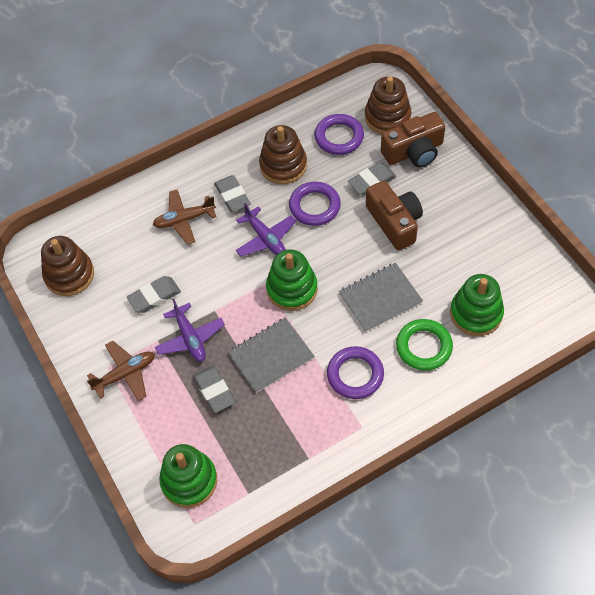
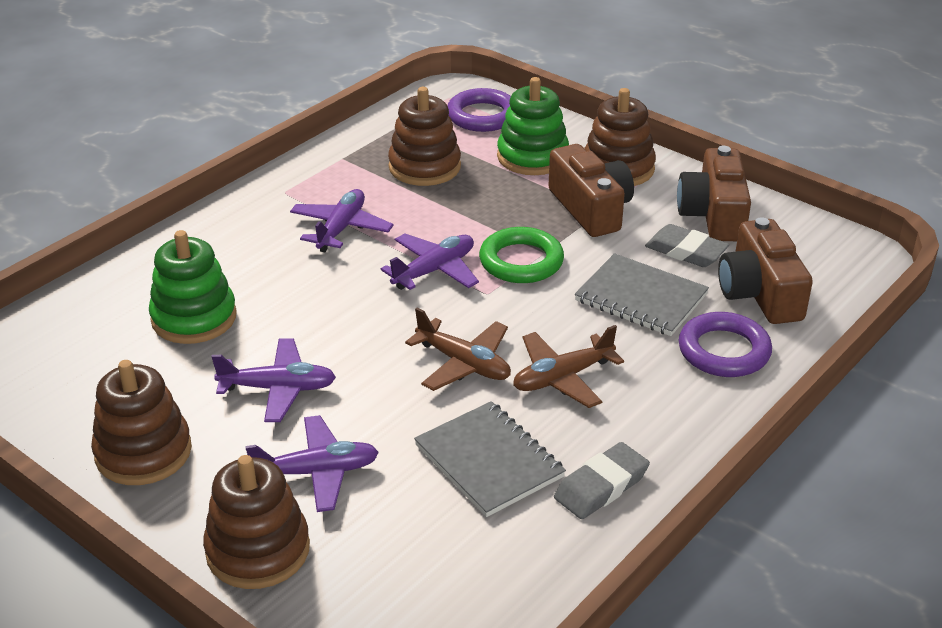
brown camera: [366,181,423,250] [381,112,445,168] = 2 -> [548,144,634,237] [677,146,751,241] [718,217,813,324] = 3
brown stacking toy: [41,236,94,296] [259,125,307,184] [365,76,411,134] = 3 -> [91,360,192,485] [203,455,310,589] [388,87,461,186] [584,88,656,186] = 4
green stacking toy: [159,444,217,508] [266,249,318,311] [450,274,504,336] = 3 -> [149,230,237,344] [497,77,569,175] = 2
grey eraser: [127,276,181,313] [193,365,235,413] [214,175,251,212] [348,162,396,196] = 4 -> [554,442,650,519] [645,224,729,267] = 2
purple plane: [155,298,225,362] [236,203,296,257] = 2 -> [211,339,336,422] [245,415,379,512] [290,189,394,252] [381,234,479,290] = 4
purple ring: [289,182,341,226] [315,114,364,155] [327,346,384,399] = 3 -> [448,88,511,132] [678,312,772,377] = 2

